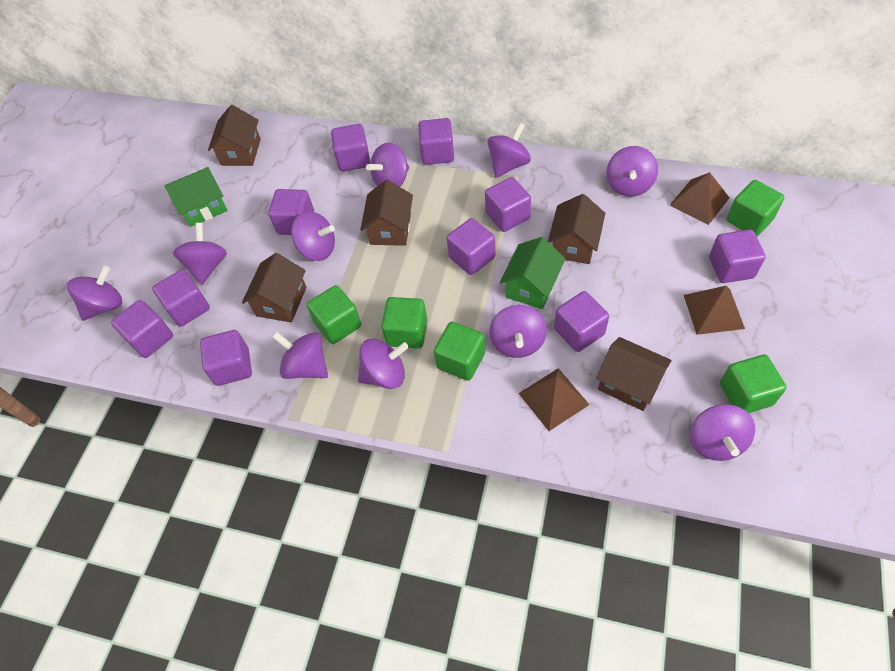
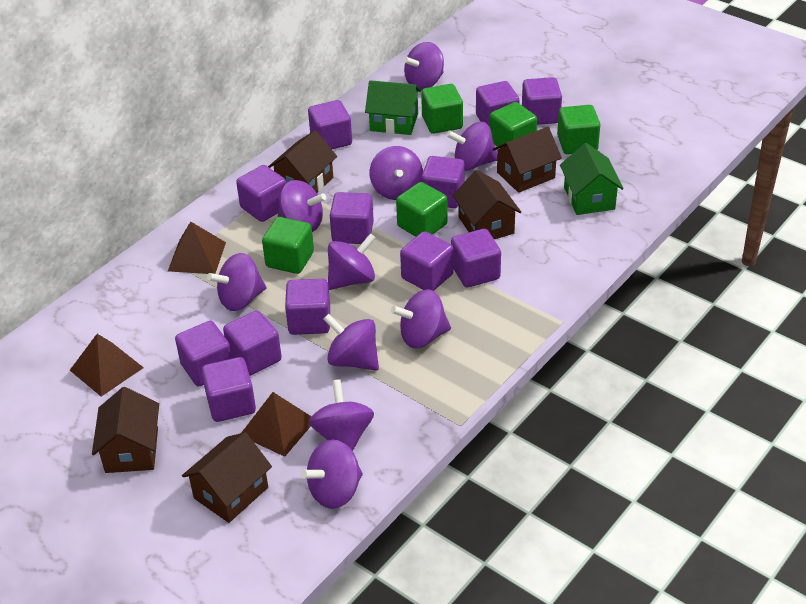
purple cube: [111,300,173,358] [152,269,210,327] [200,330,252,386] [269,189,314,235] [331,124,370,172] [418,118,454,165] [447,218,495,275] [485,177,531,232] [554,291,609,352] [709,229,766,283] = 10 -> [175,321,232,386] [201,357,256,422] [223,311,282,376] [236,165,287,222] [285,279,330,335] [308,100,352,149] [330,192,374,244] [400,231,454,291] [421,156,465,208] [451,229,501,288] [476,81,520,126] [522,77,562,125] = 12

